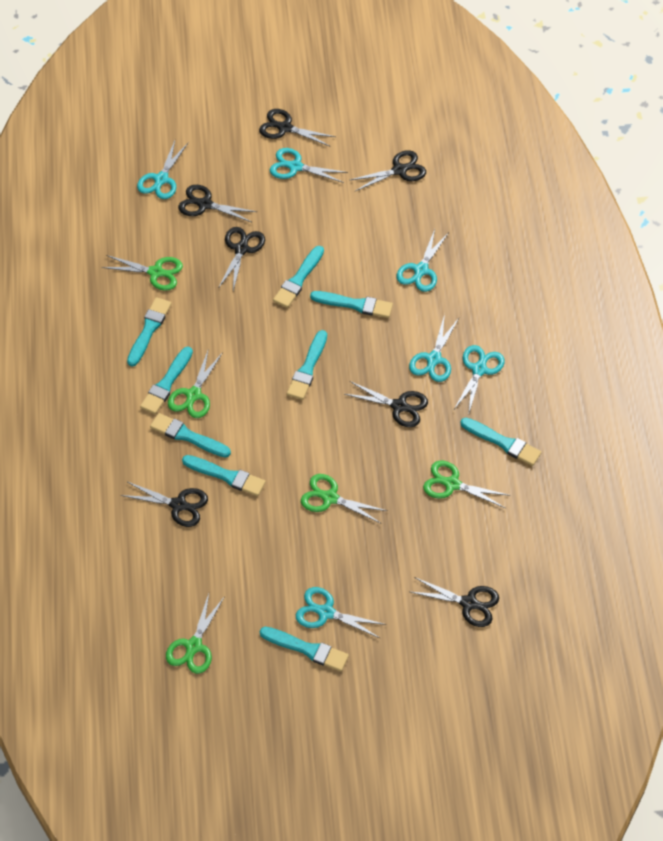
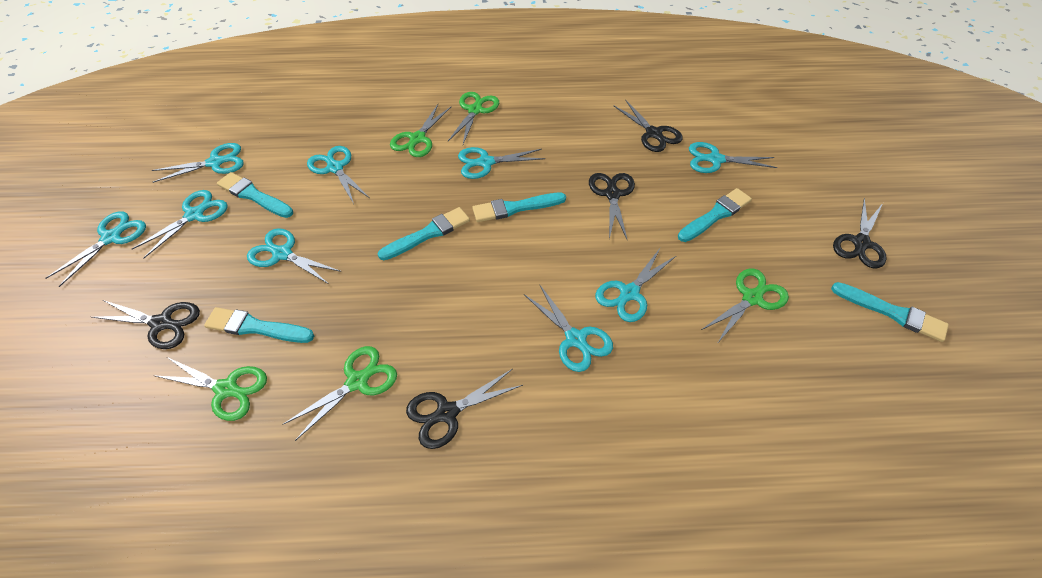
black scissors: [121,482,208,527] [178,185,257,222] [219,227,265,291] [259,109,336,146] [345,381,428,427] [350,150,426,191] [411,577,499,627] = 7 -> [91,300,200,349] [406,369,523,449] [589,173,635,239] [613,99,683,152] [833,197,887,269] = 5
turquoise brush: [127,297,171,367] [140,347,193,414] [150,413,231,458] [182,455,266,496] [260,627,349,671] [273,246,324,308] [287,330,327,400] [310,291,393,318] [461,418,541,466] = 9 -> [204,307,314,343] [217,172,293,218] [378,207,470,260] [472,193,566,222] [678,188,752,242] [831,282,949,342] = 6
turquoise scissors: [137,141,188,199] [270,148,348,183] [296,587,386,639] [396,229,449,292] [409,314,459,382] [453,345,505,416] = 6 -> [46,211,146,287] [132,190,228,258] [152,143,244,183] [247,228,341,284] [307,146,370,204] [458,147,545,179] [524,284,613,372] [595,247,677,322] [689,142,778,173] = 9

